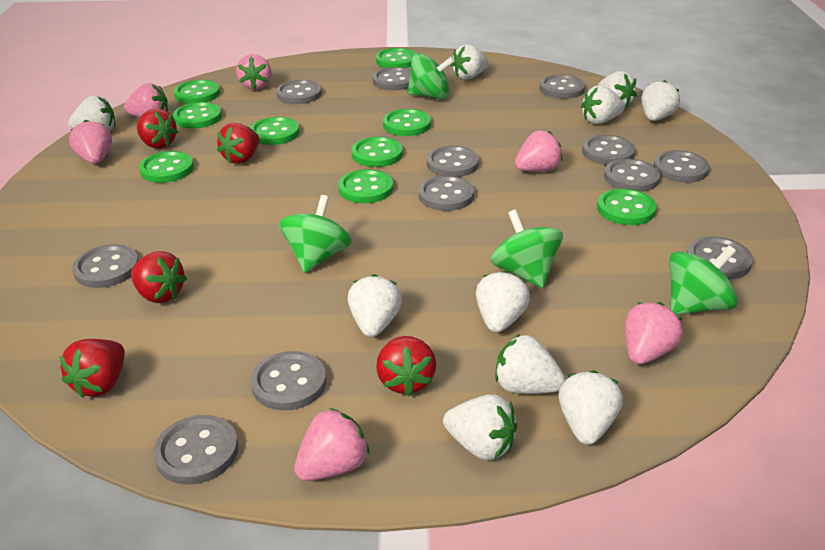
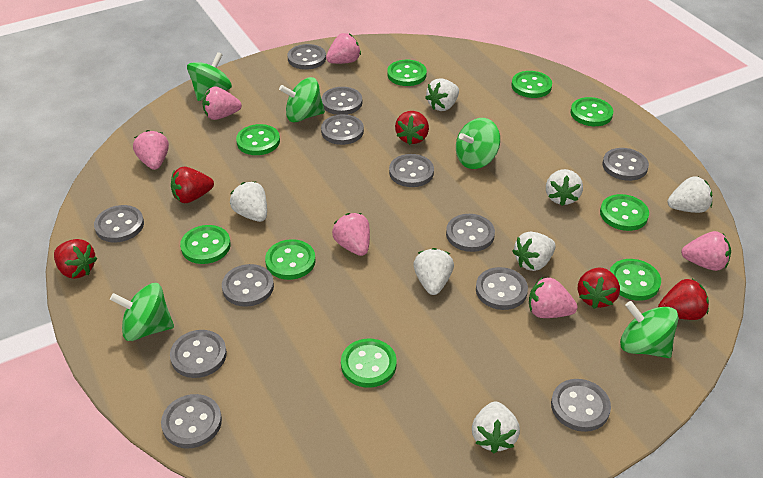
green spinning top: [279,195,351,273] [407,53,455,100] [491,209,563,288] [669,245,738,315] = 4 -> [110,283,174,341] [187,52,232,101] [279,77,325,122] [456,118,500,169] [620,301,679,358] = 5
white strawberry: [68,96,115,131] [348,274,402,337] [443,394,517,460] [451,44,489,80] [476,271,530,333] [495,334,565,394] [558,370,623,445] [581,85,625,124] [597,71,637,108] [641,80,680,121] = 10 -> [230,181,267,222] [413,248,454,295] [425,78,459,111] [472,401,520,453] [512,232,556,271] [546,169,583,206] [667,177,712,213] = 7

